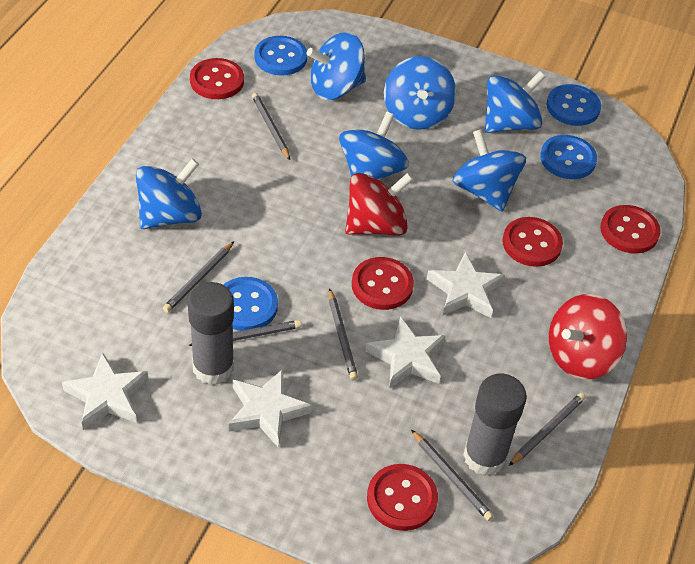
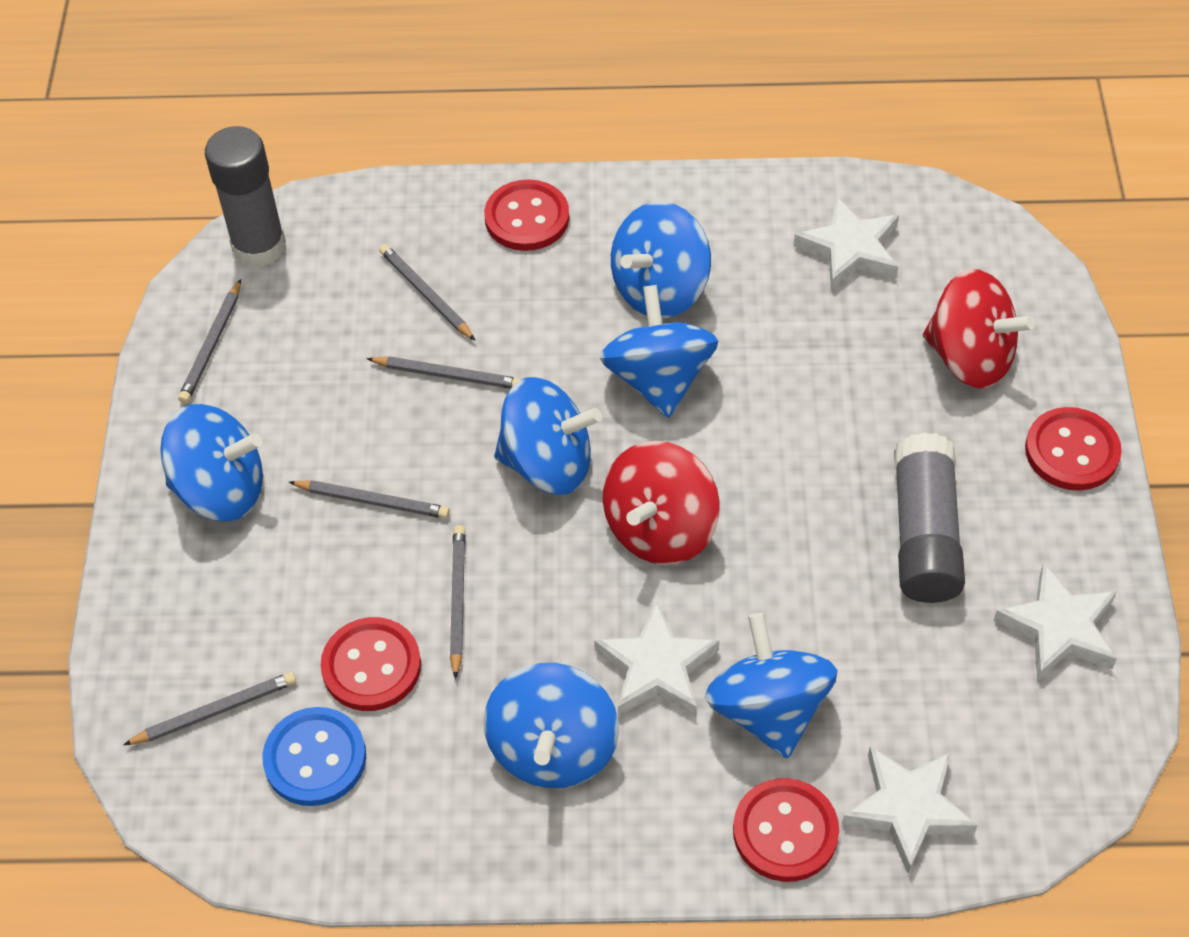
blue button: [223,277,278,331] [254,36,307,76] [540,135,597,179] [547,84,601,126] = 4 -> [262,707,366,806] = 1
red button: [190,58,244,99] [352,257,414,310] [367,464,438,531] [503,217,563,267] [600,205,661,254] = 5 -> [320,617,421,711] [484,179,569,251] [733,778,839,882] [1025,407,1122,491] = 4

